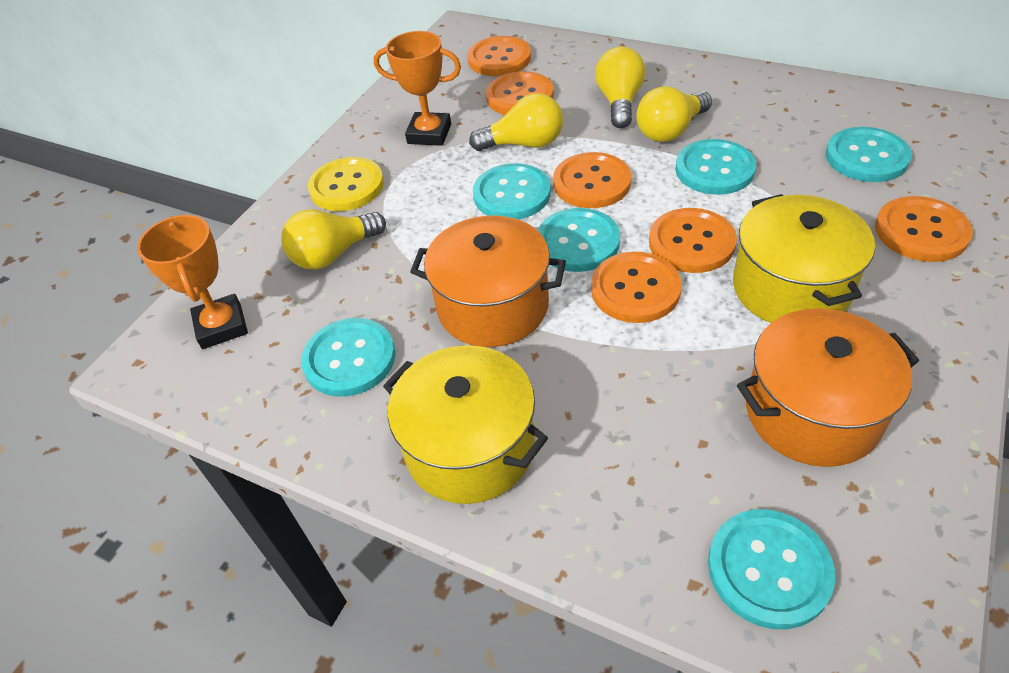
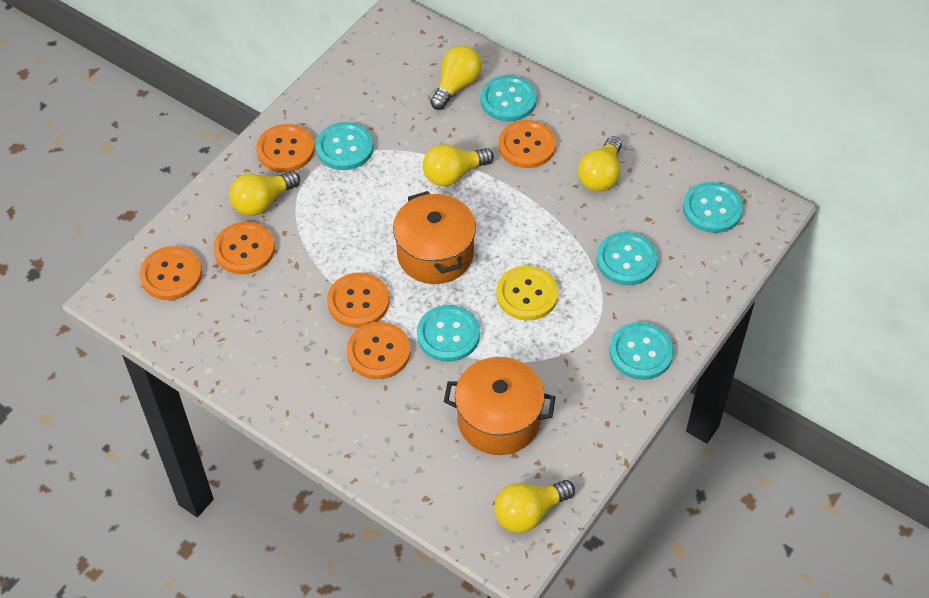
orange trophy: [137,215,248,349] [374,31,461,146] = 2 -> none = 0
yellow light bulb: [281,209,386,269] [469,93,563,151] [595,46,646,128] [636,86,712,142] = 4 -> [229,171,300,216] [423,144,494,186] [430,46,482,110] [494,480,575,533] [578,136,622,192] = 5
yellow pot: [383,345,548,504] [733,194,875,323] = 2 -> none = 0

